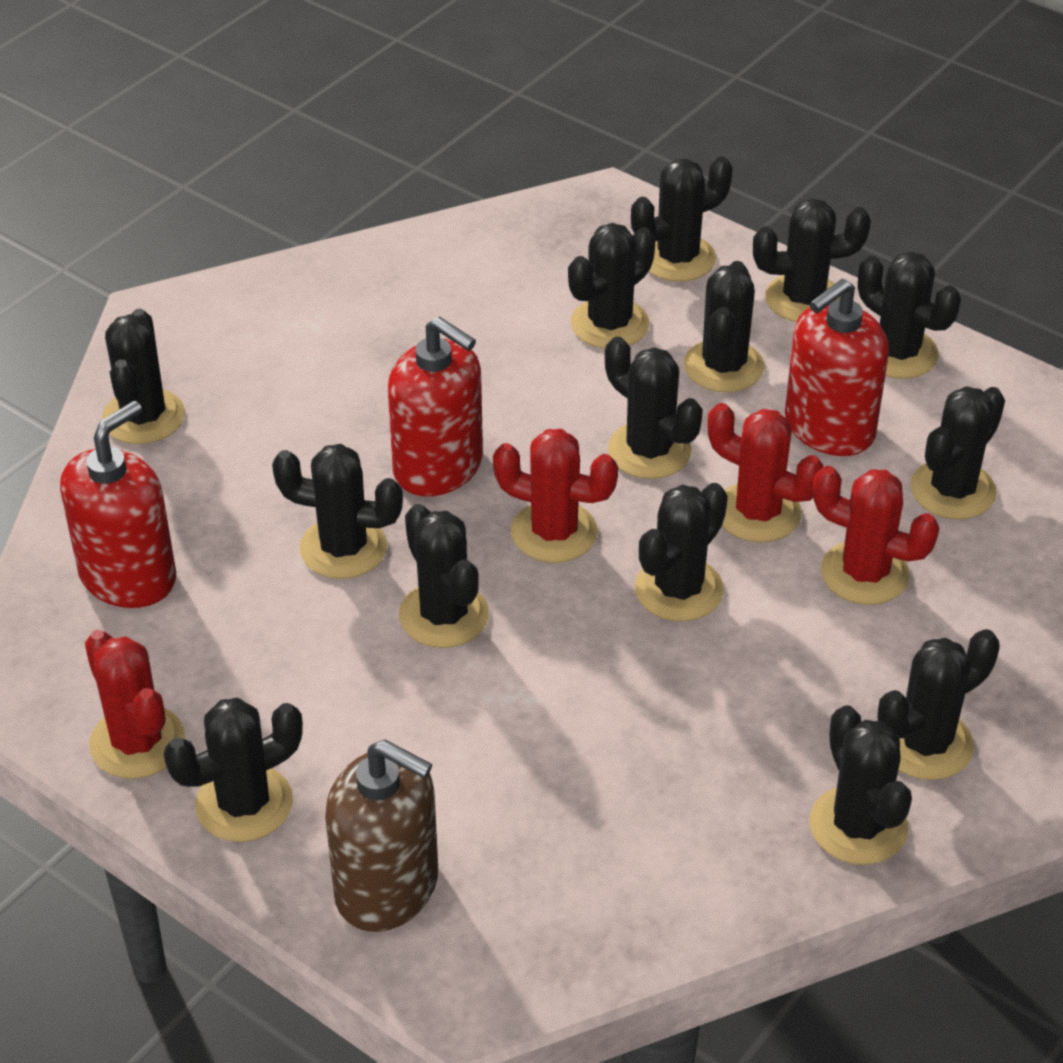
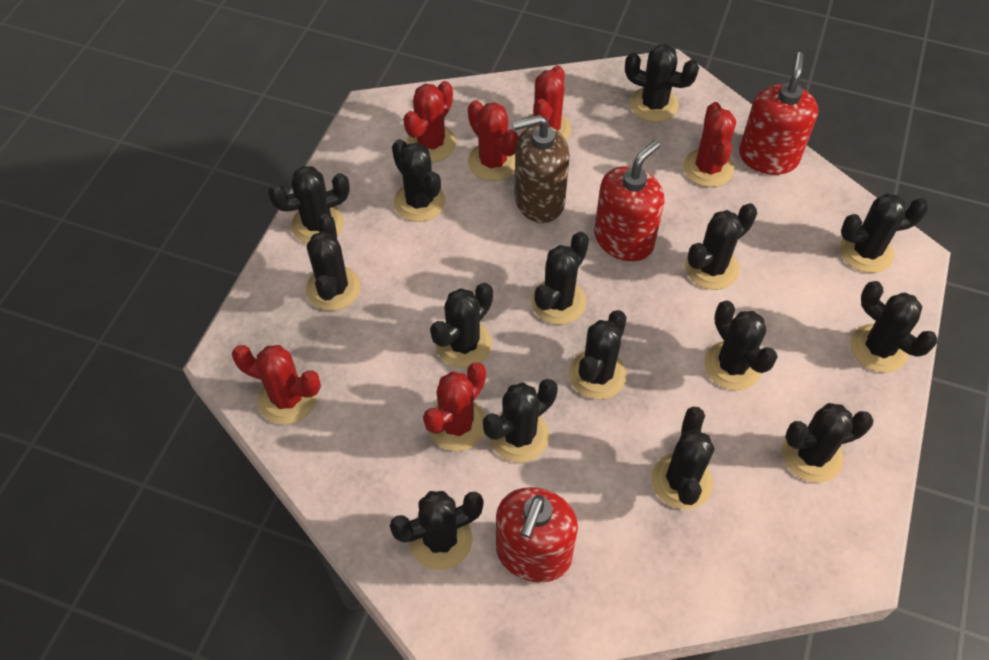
black cactus: [102,309,185,444] [164,698,303,842] [272,444,403,579] [399,504,489,648] [568,223,655,348] [605,336,703,479] [631,156,733,282] [635,483,728,621] [684,261,764,392] [753,198,871,322] [810,705,912,865] [858,251,961,379] [878,629,1000,780] [910,386,1005,519] = 14 -> [268,166,350,244] [306,214,361,311] [390,491,484,570] [392,139,446,222] [430,283,493,368] [483,379,558,462] [531,232,589,325] [569,310,627,399] [625,44,699,122] [651,406,714,509] [685,203,757,290] [704,301,778,390] [782,403,874,483] [840,194,928,273] [851,281,937,373] = 15
red cactus: [85,630,185,779] [493,429,618,563] [707,403,824,543] [813,466,939,605] = 4 -> [232,345,321,424] [403,81,456,162] [423,362,486,451] [468,100,519,181] [522,65,572,141] [683,102,736,187] = 6

